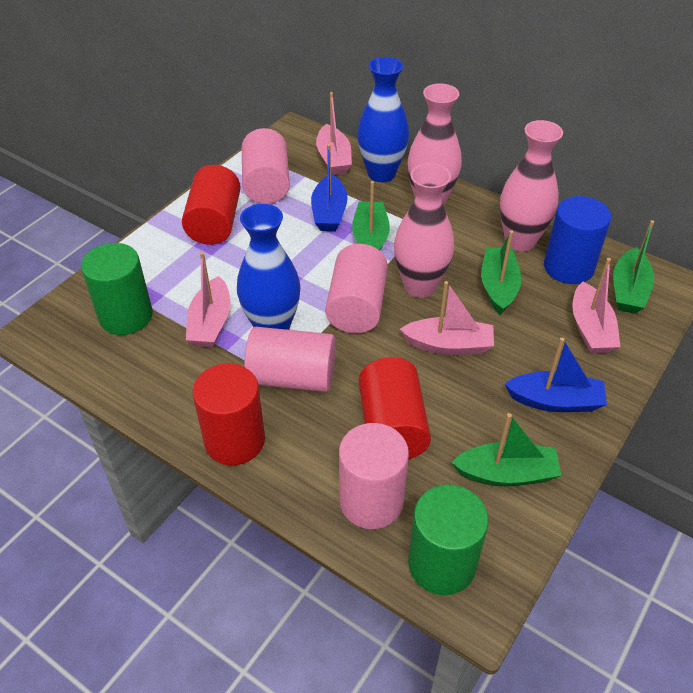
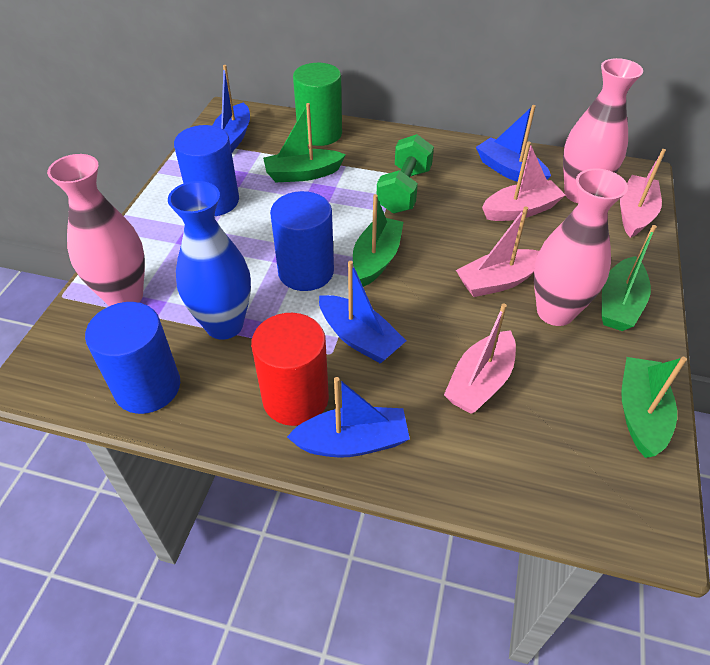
blue boat: [311,144,348,231] [505,338,607,412] = 2 -> [212,65,250,152] [287,377,410,458] [319,261,406,364] [476,105,551,182] = 4
blue cylinder: [544,196,611,284] = 1 -> [85,302,180,414] [174,125,239,216] [270,191,334,291] = 3
blue vase: [237,204,300,330] [357,57,409,182] = 2 -> [168,181,251,340] = 1
green cylinder: [81,243,153,335] [408,485,488,595] = 2 -> [293,63,342,146] = 1
green dumbbell: none = 0 -> [377,134,434,214] = 1
pink cylinder: [242,128,290,204] [244,327,336,392] [325,244,388,333] [339,423,409,529] = 4 -> none = 0
red cylinder: [182,165,241,245] [192,364,265,465] [359,357,431,460] = 3 -> [251,313,329,426] = 1

